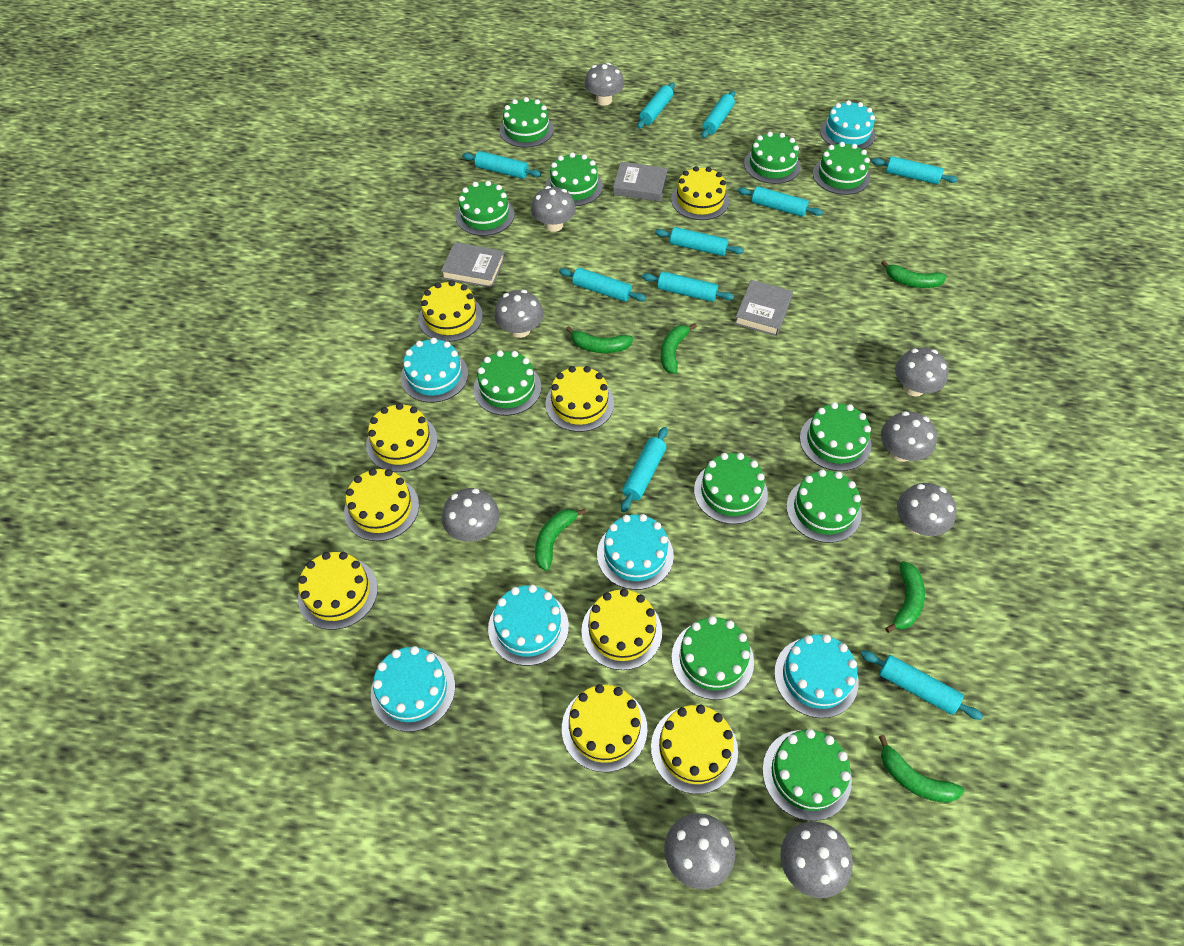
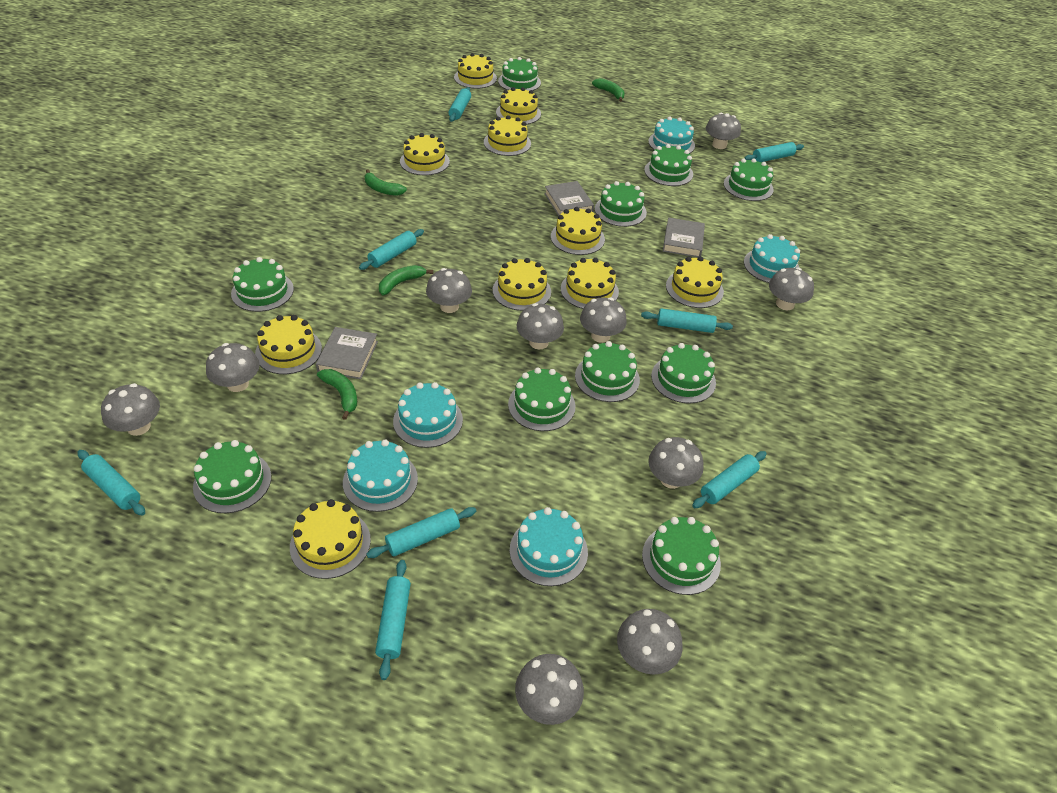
green banana: [535,509,586,571] [566,326,633,353] [661,323,697,374] [879,735,964,803] [881,260,947,288] [885,561,925,633] = 6 -> [317,369,357,420] [365,169,407,196] [379,265,433,295] [592,78,625,102] = 4
green cake: [455,181,514,236] [473,350,541,416] [499,97,554,148] [545,152,603,206] [671,616,754,700] [694,453,768,524] [744,132,801,184] [762,729,852,821] [786,469,862,543] [800,402,871,471] [813,142,870,195] = 11 -> [193,440,271,513] [231,257,294,312] [498,57,541,91] [508,368,576,431] [575,341,640,402] [595,181,647,227] [642,517,721,595] [644,144,693,186] [651,343,716,404] [724,158,774,201] = 10
grey mushroom: [442,488,499,542] [494,290,544,338] [531,186,576,232] [584,63,624,106] [664,813,735,889] [780,822,853,898] [881,411,937,462] [895,348,949,397] [897,483,957,536] = 9 -> [101,383,160,436] [206,343,259,392] [426,268,472,313] [515,654,584,725] [517,303,564,350] [580,297,627,343] [617,609,683,675] [648,437,703,489] [706,113,741,149] [769,267,814,310] = 10
turquoise cake: [371,646,455,732] [401,338,468,403] [488,585,569,666] [597,514,674,590] [774,634,858,718] [820,100,875,150] = 6 -> [343,439,418,512] [393,382,463,448] [510,507,588,586] [648,117,695,154] [744,234,800,283] = 5
turquoise rolling pin: [462,151,541,179] [559,268,646,302] [621,427,667,512] [637,82,675,129] [642,271,734,302] [655,227,744,256] [701,91,735,138] [738,186,823,217] [861,651,983,720] [872,156,958,184] = 10 -> [78,450,145,516] [359,229,424,270] [367,507,476,558] [375,560,411,680] [449,87,471,122] [641,308,733,333] [692,451,767,508] [744,142,804,162] = 8
yellow cake: [298,552,378,630] [344,468,419,541] [366,403,438,472] [418,280,483,342] [545,366,614,432] [562,684,648,772] [581,589,662,670] [651,705,738,794] [671,166,729,220] = 9 -> [255,315,322,374] [290,499,371,579] [400,133,450,175] [454,53,497,89] [484,115,531,156] [493,258,551,311] [496,87,541,125] [551,207,605,255] [561,258,619,309] [666,256,724,308] = 10

